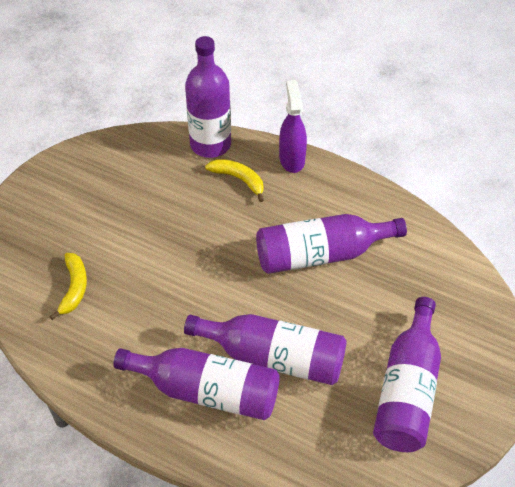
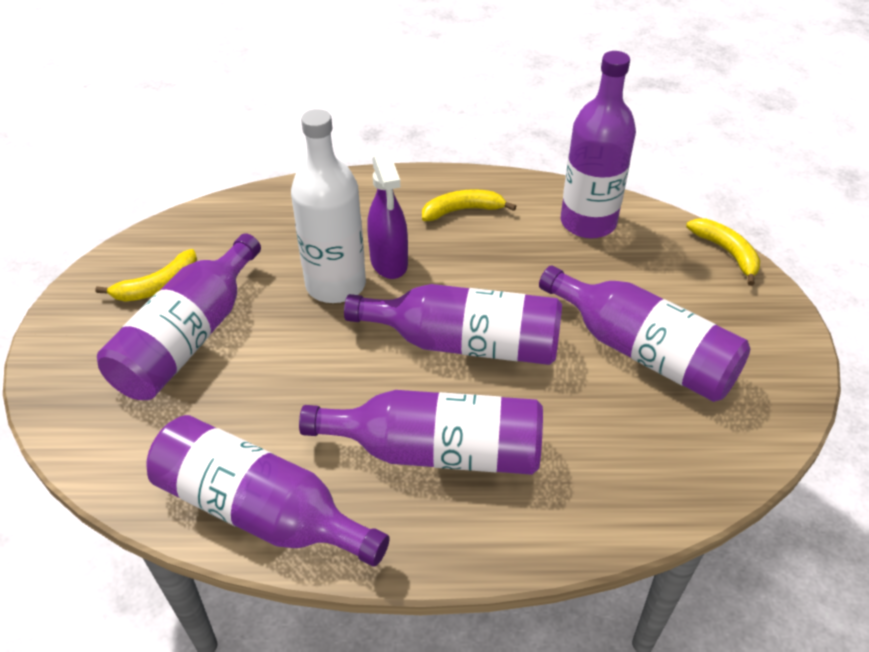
purple bottle: [113,348,280,420] [184,314,347,385] [185,36,231,158] [256,214,407,274] [373,297,441,452] = 5 -> [97,233,261,400] [146,415,390,566] [299,390,543,475] [344,284,562,365] [539,266,750,402] [561,51,636,239] = 6
white bottle: none = 0 -> [291,109,366,303] = 1
yellow banana: [50,253,87,320] [205,159,264,202] = 2 -> [95,249,197,302] [422,189,516,221] [686,219,760,286] = 3

